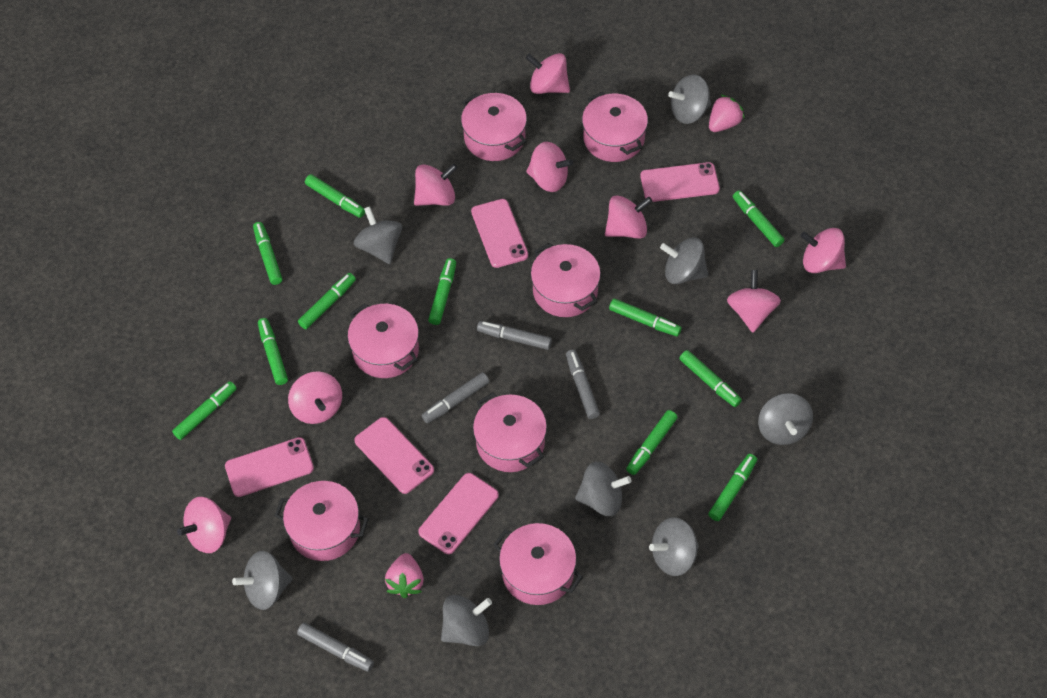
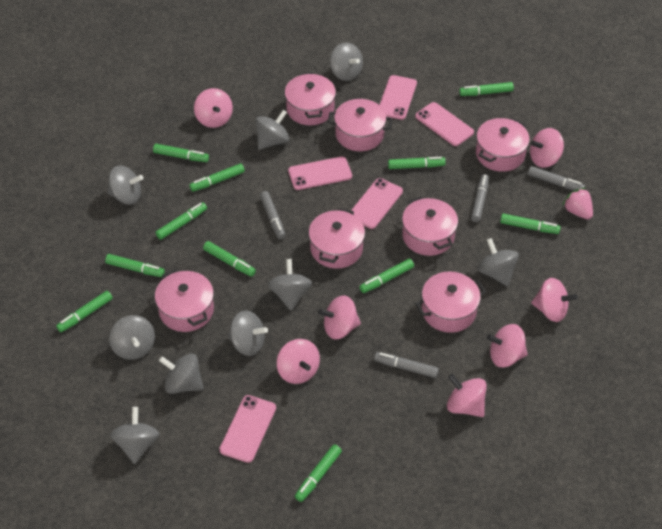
grey spinning top: [232,551,292,610] [354,206,402,264] [441,595,492,646] [575,462,632,516] [649,517,699,576] [660,237,708,284] [668,74,711,124] [758,393,813,445] = 8 -> [107,165,143,205] [109,315,155,360] [110,407,159,464] [159,354,203,394] [228,311,268,356] [255,110,289,150] [268,259,312,311] [330,42,363,81] [478,238,519,286] = 9
pink spinning top: [177,497,231,553] [288,371,342,424] [414,163,458,206] [526,53,570,94] [526,142,573,192] [605,195,652,238] [727,270,781,333] [800,228,846,273] = 8 -> [194,88,233,128] [277,339,320,384] [318,295,361,339] [447,374,487,417] [487,324,528,367] [530,128,564,168] [531,278,578,322] = 7
pink strawberry: [385,553,424,598] [709,94,745,132] = 2 -> [562,188,593,219] = 1

